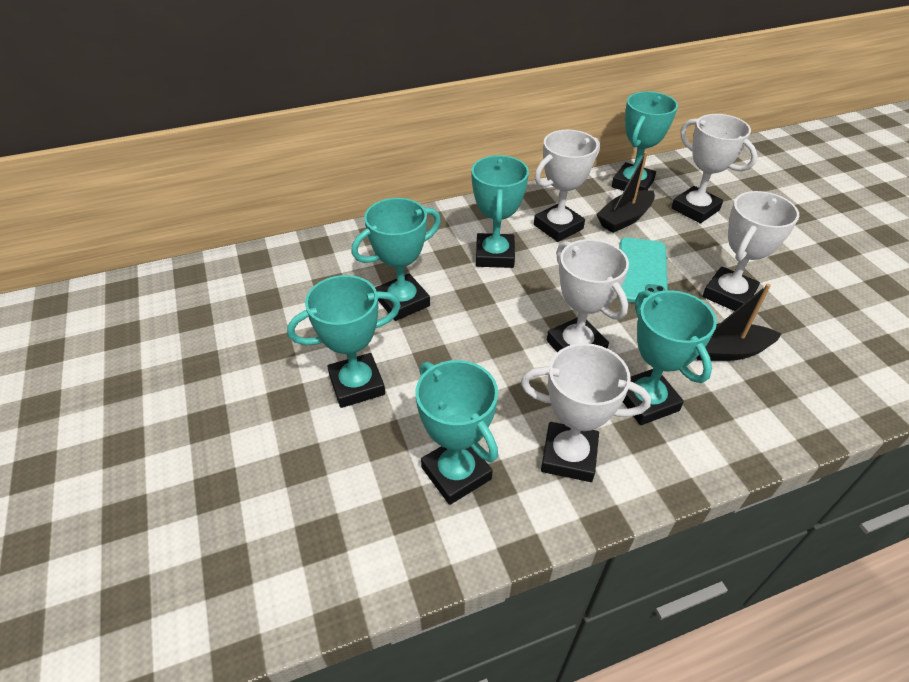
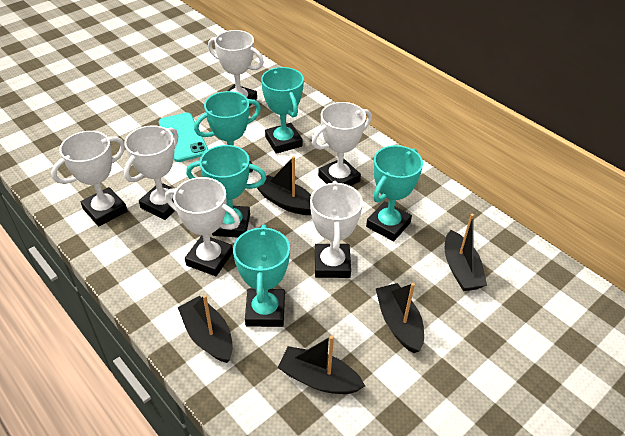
black boat: [596,152,655,233] [697,284,781,361] = 2 -> [178,295,233,363] [257,156,311,215] [278,335,365,394] [376,283,424,353] [445,214,487,291] = 5
turquoise trophy: [287,275,401,408] [351,198,441,321] [416,360,498,505] [471,155,529,268] [612,91,678,191] [623,290,717,425] = 6 -> [186,145,266,238] [194,91,261,173] [233,224,290,327] [261,67,304,154] [366,145,423,241] = 5
white trophy: [521,343,651,482] [534,130,600,242] [547,239,629,352] [671,114,757,223] [702,191,799,311] = 5 -> [51,131,127,226] [124,125,178,220] [165,177,240,276] [208,30,264,107] [310,181,363,278] [312,102,372,186] = 6

